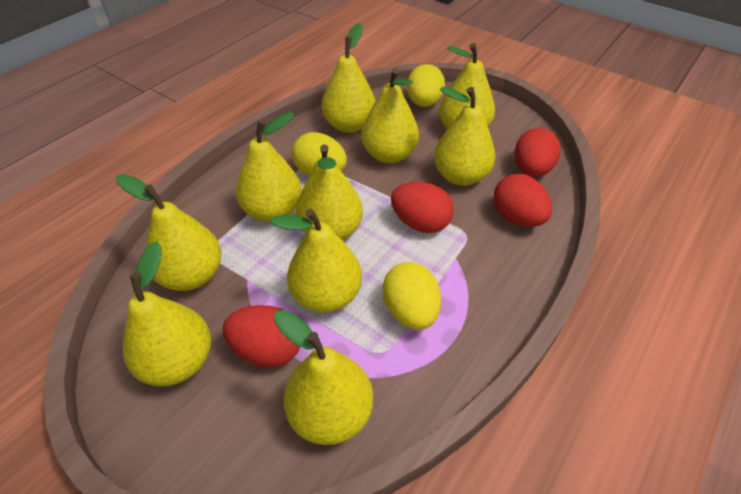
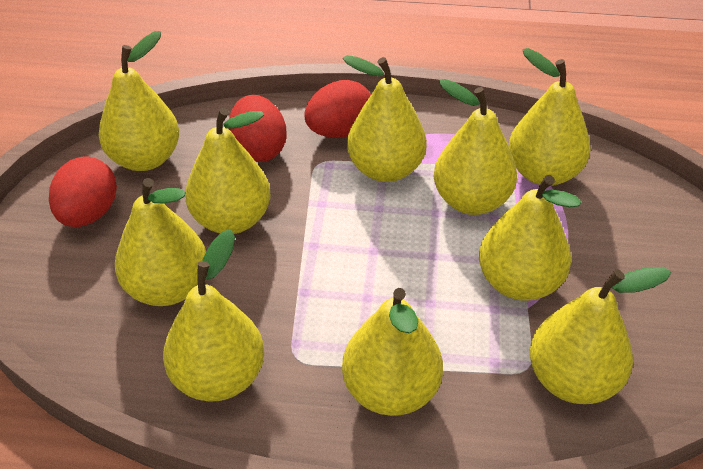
red egg: [223,305,300,367] [391,182,454,233] [493,174,552,227] [514,128,561,177] = 4 -> [49,157,117,227] [228,95,286,162] [305,80,371,138] = 3
yellow egg: [292,132,347,176] [383,262,441,330] [407,64,445,107] = 3 -> none = 0

